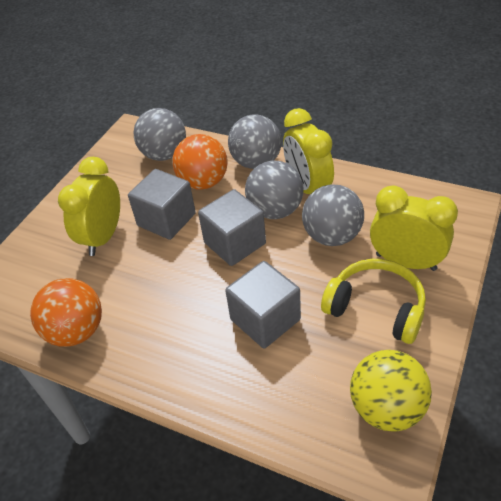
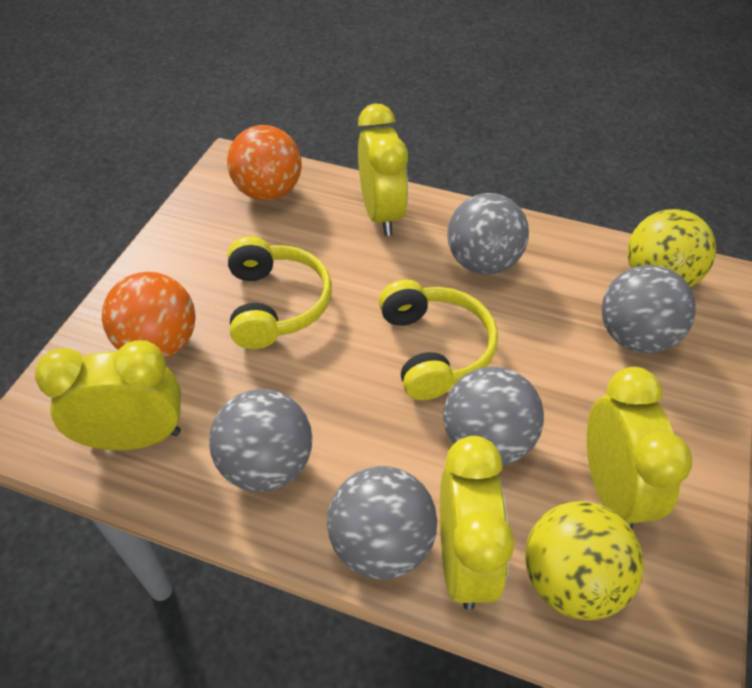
grey ball: [134,108,186,161] [228,114,282,169] [245,160,304,219] [302,184,364,246] = 4 -> [209,389,312,492] [327,466,437,580] [443,367,544,466] [447,193,529,275] [602,265,696,353] = 5
grey cube: [128,169,196,240] [198,189,266,266] [225,261,301,349] = 3 -> none = 0
yellow ball: [350,350,432,432] = 1 -> [525,501,644,620] [627,209,716,287] = 2
yellow clock: [58,157,120,256] [283,108,334,194] [370,185,458,271] = 3 -> [35,340,181,450] [358,103,408,236] [440,436,514,610] [587,367,692,529] = 4
yellow headphones: [321,259,426,344] = 1 -> [228,237,332,349] [379,280,498,400] = 2

